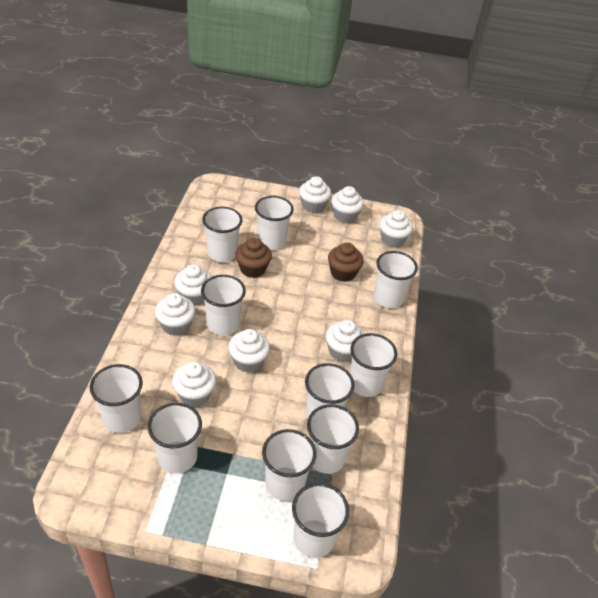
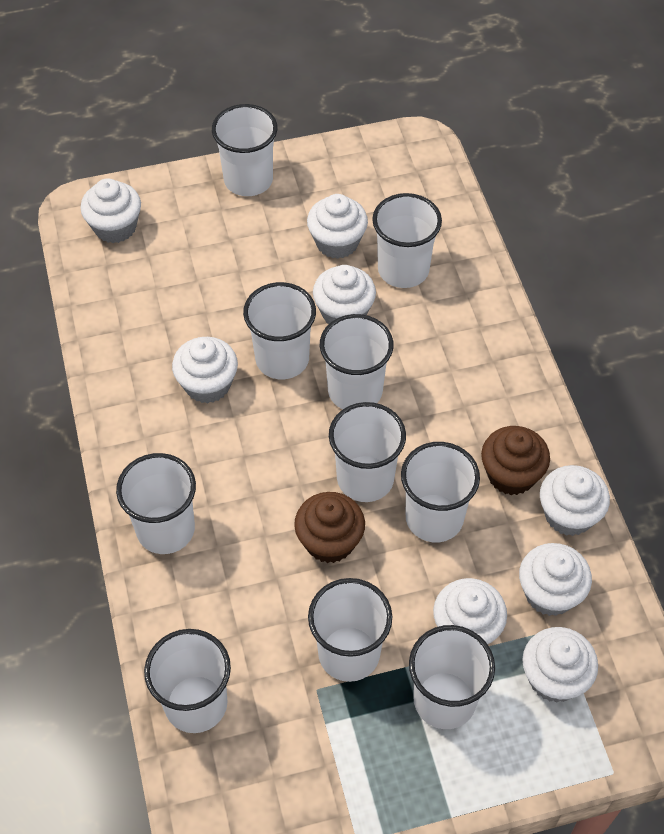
white cup: [90,364,143,433] [148,403,202,474] [201,275,246,335] [202,207,242,262] [255,196,294,250] [262,429,316,501] [292,483,349,558] [305,363,354,420] [307,404,359,474] [350,333,397,397] [374,251,418,308] = 11 -> [116,453,196,554] [144,629,231,733] [212,104,277,196] [243,282,316,379] [308,578,392,682] [320,314,393,409] [329,402,406,502] [372,193,442,288] [401,442,480,542] [409,625,495,729] = 10

